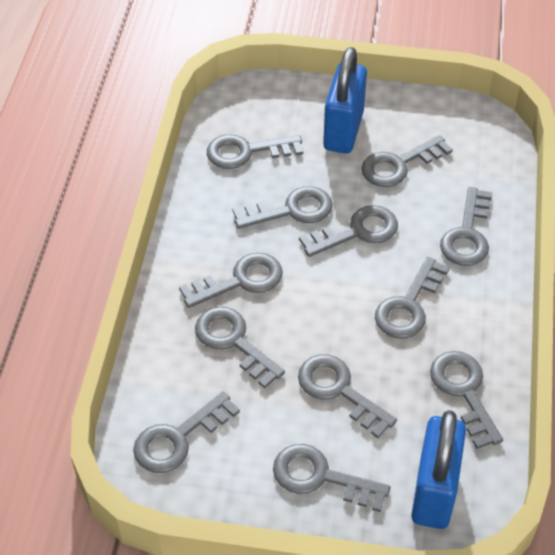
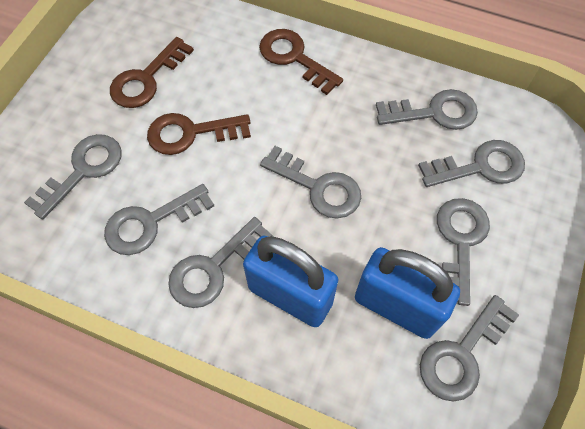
brown key: none = 0 -> [110,37,194,108] [147,113,251,155] [259,29,343,95] = 3
grey key: [133,391,240,473] [179,253,282,308] [195,307,285,388] [207,134,303,169] [232,186,333,229] [273,444,391,512] [298,354,397,438] [299,205,398,257] [361,135,453,187] [375,257,450,338] [430,351,503,449] [440,187,493,266] = 12 -> [24,134,122,220] [104,184,214,255] [168,217,272,308] [260,146,361,218] [376,89,478,130] [418,140,525,187] [420,295,519,402] [437,198,490,306] = 8

